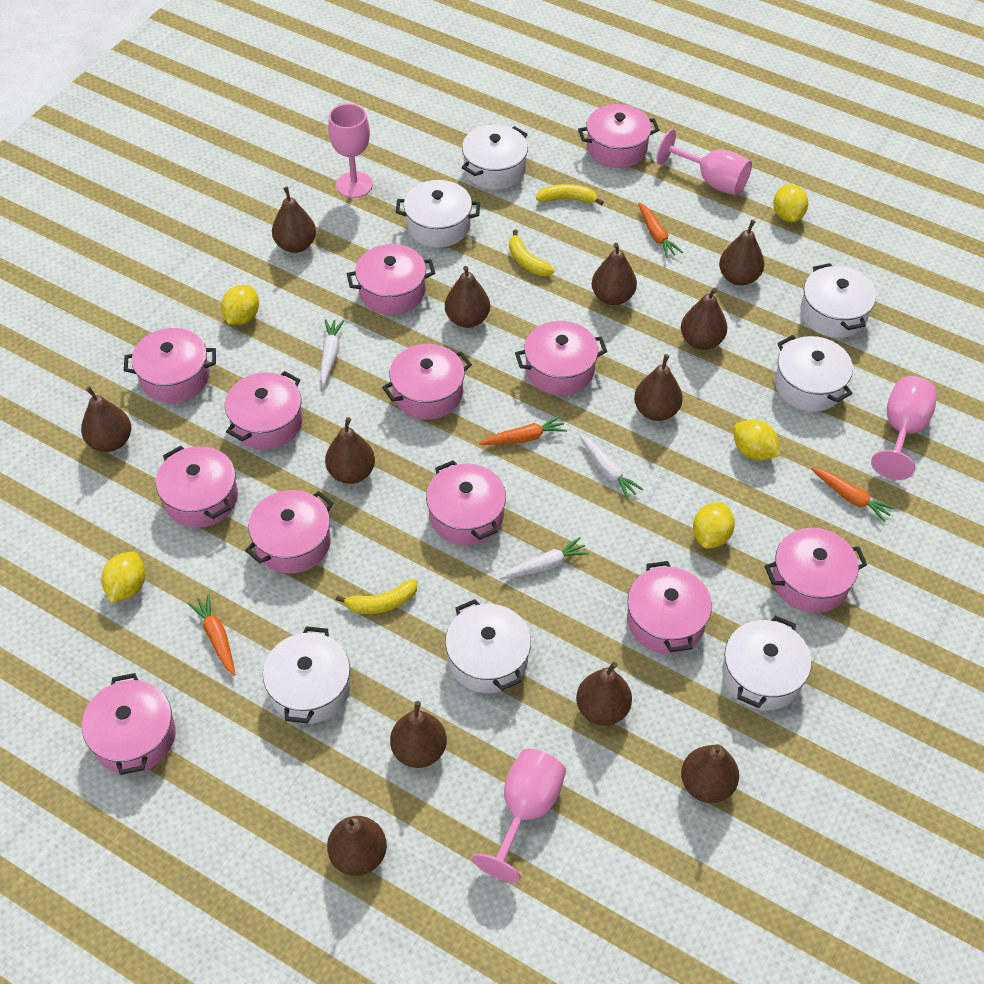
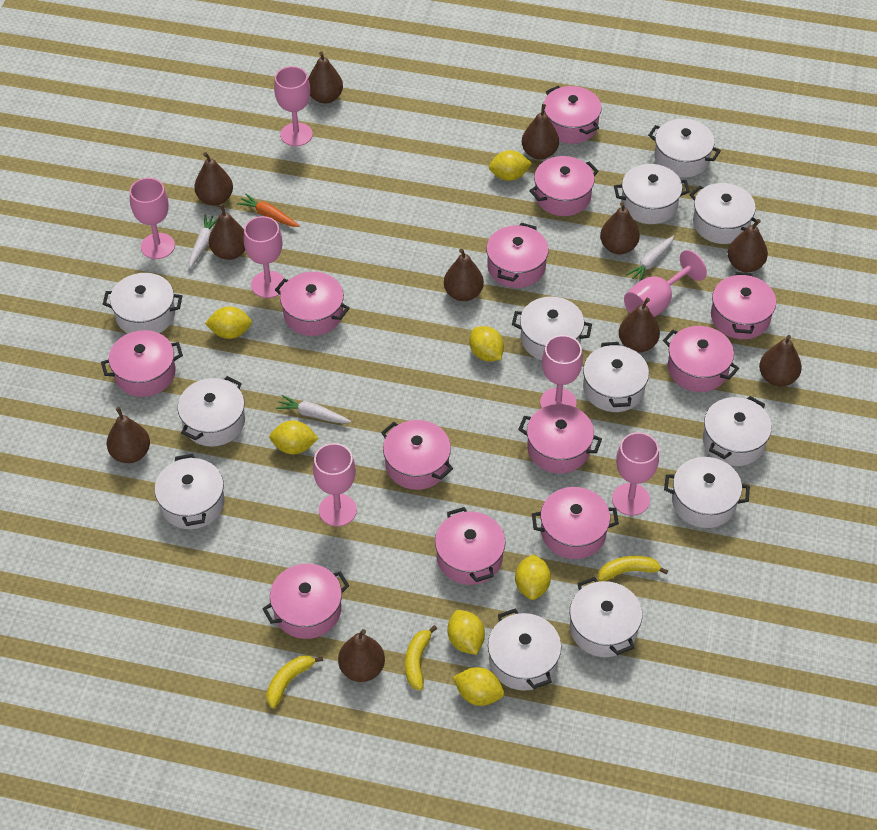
brown pear: [81,386,131,452] [272,186,316,253] [325,417,375,484] [327,816,387,876] [390,701,447,768] [445,266,490,328] [576,662,632,726] [592,243,637,305] [634,354,683,421] [681,288,727,350] [681,744,739,803] [719,220,764,286] = 12 -> [107,407,150,463] [194,152,233,206] [209,204,245,260] [308,51,343,103] [338,629,385,682] [444,249,484,301] [522,104,559,160] [600,202,640,254] [619,298,660,352] [728,219,768,272] [759,335,802,387] = 11
orange carrot: [188,594,236,676] [479,416,567,445] [638,203,683,258] [811,467,896,522] = 4 -> [237,194,300,227] = 1
pink goblet: [328,103,373,198] [472,749,566,883] [657,129,752,195] [871,376,937,480] = 4 -> [130,178,175,259] [244,216,286,298] [274,66,313,146] [313,443,357,527] [540,335,583,408] [612,432,659,516] [624,250,707,317] = 7
white pot: [263,626,350,724] [396,180,480,247] [445,599,531,693] [462,125,528,190] [722,615,812,710] [775,335,853,412] [800,263,876,338] = 7 -> [103,273,182,333] [154,454,225,529] [178,376,245,446] [488,608,561,691] [512,296,592,360] [570,577,642,657] [583,342,649,412] [614,164,690,224] [648,119,721,178] [664,457,750,528] [690,183,758,244] [703,396,772,466] = 12
yellow lemon: [101,552,145,603] [221,285,259,325] [693,502,735,549] [733,419,780,460] [773,184,808,222] = 5 -> [205,306,252,339] [269,420,319,454] [447,610,485,655] [453,667,504,706] [469,326,504,362] [489,150,532,181] [515,554,551,600] = 7

